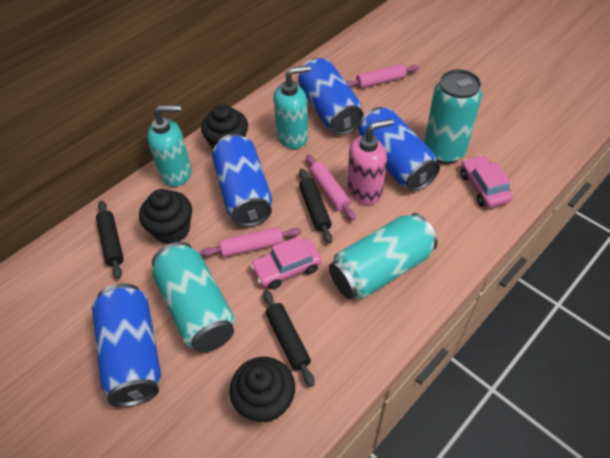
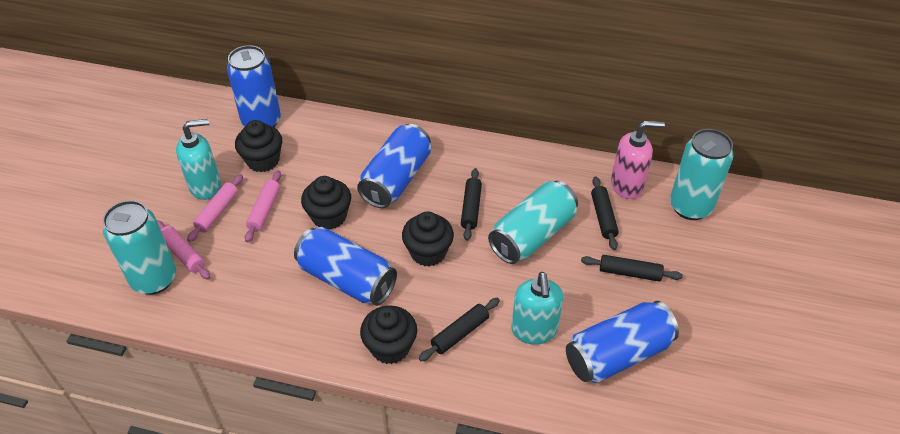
black cupcake: [139,189,192,244] [201,104,248,149] [230,357,295,423] = 3 -> [235,120,282,172] [301,176,351,230] [360,306,417,364] [402,212,454,267] = 4
black rolling pin: [96,201,124,279] [263,290,315,387] [299,169,332,243] = 3 -> [419,298,500,361] [461,168,482,241] [581,255,683,282] [591,176,619,250] = 4
pink car: [251,236,322,289] [461,155,513,208] = 2 -> none = 0

